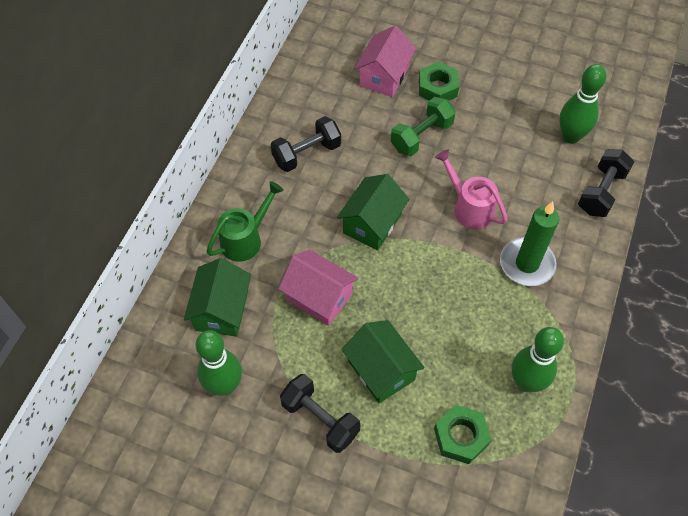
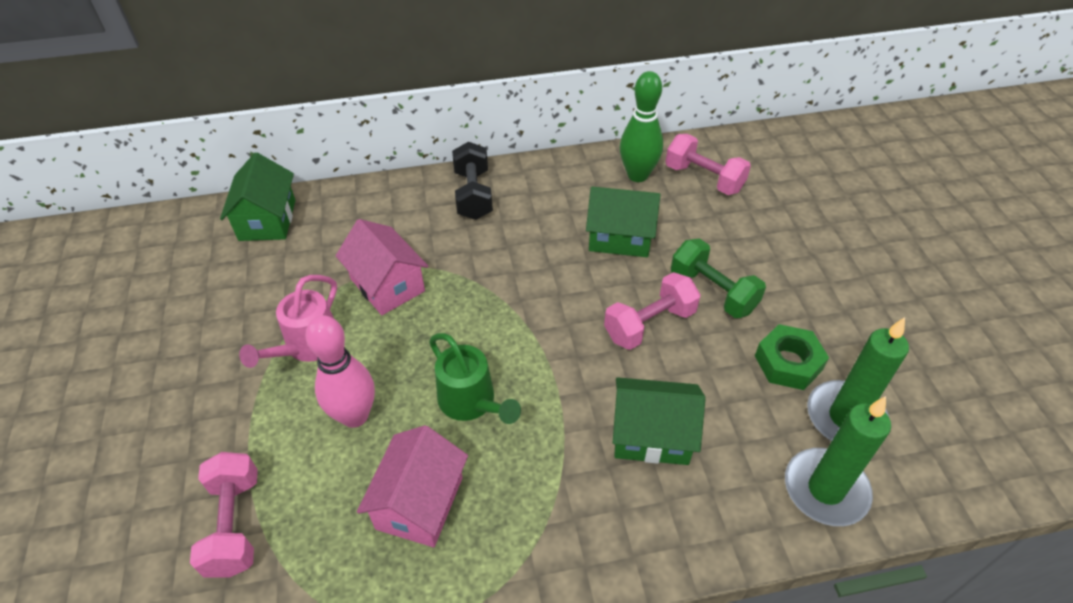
black dumbbell: [271,116,341,172] [280,374,360,453] [578,149,634,217] = 3 -> [452,141,493,220] = 1
green bowling pin: [196,330,242,396] [512,327,564,392] [559,64,606,144] = 3 -> [620,71,663,182] = 1
green candle: [500,201,559,286] = 1 -> [785,396,891,526] [807,317,909,441] = 2
green nut: [419,62,459,101] [434,405,491,464] = 2 -> [755,324,829,390] = 1
pink bowling pin: none = 0 -> [305,315,375,428] = 1
pink dumbbell: none = 0 -> [190,452,258,578] [604,272,701,350] [665,134,751,195] = 3

